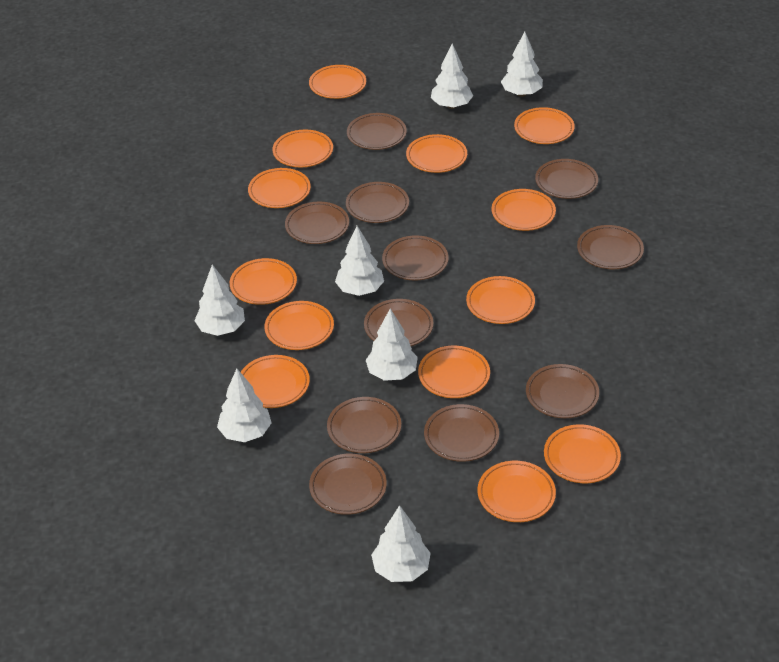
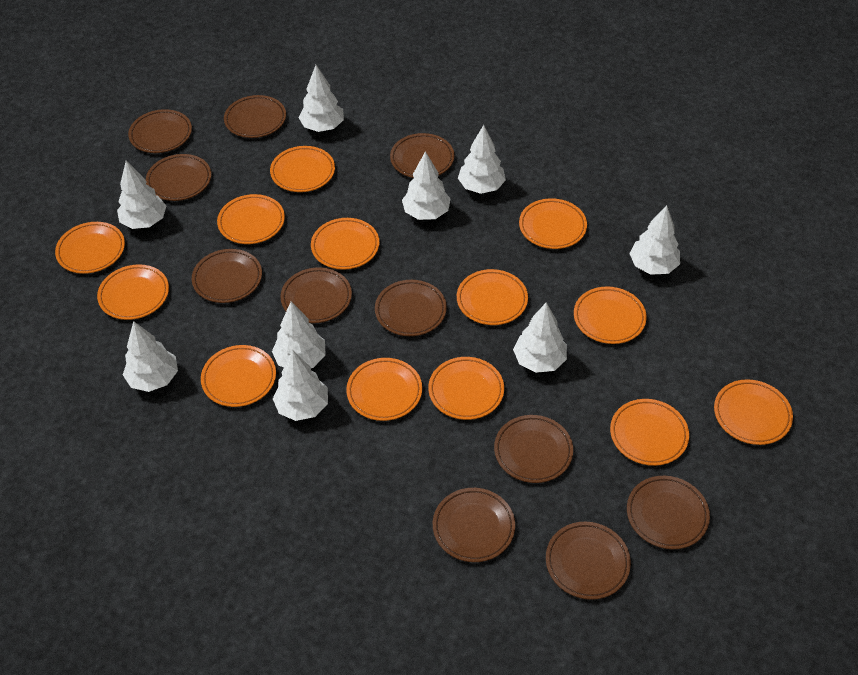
white tree: [195,265,245,336] [217,369,271,442] [335,226,384,296] [366,309,418,381] [371,505,431,582] [431,43,473,109] [501,32,543,97] = 7 -> [117,161,166,229] [123,321,178,392] [272,301,326,368] [273,350,328,421] [299,65,344,132] [402,151,451,220] [458,125,506,194] [513,302,567,373] [629,205,680,275] = 9

